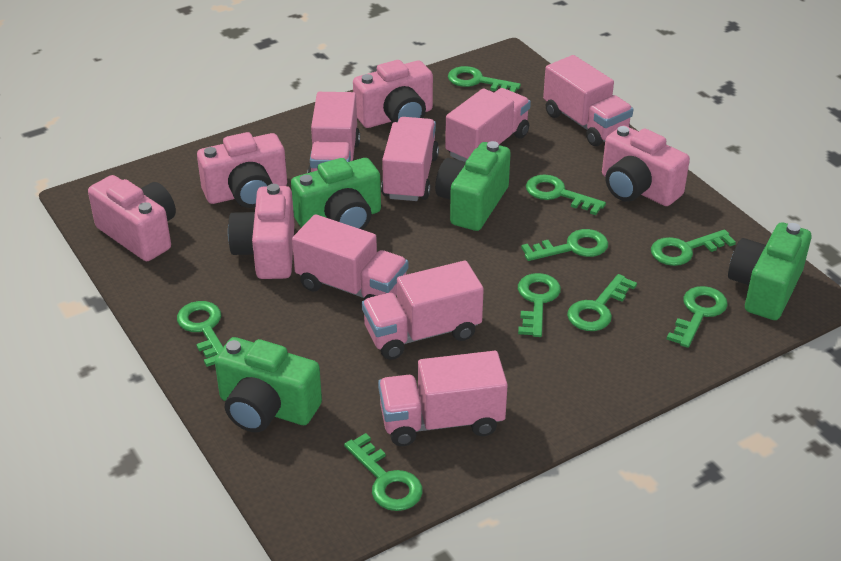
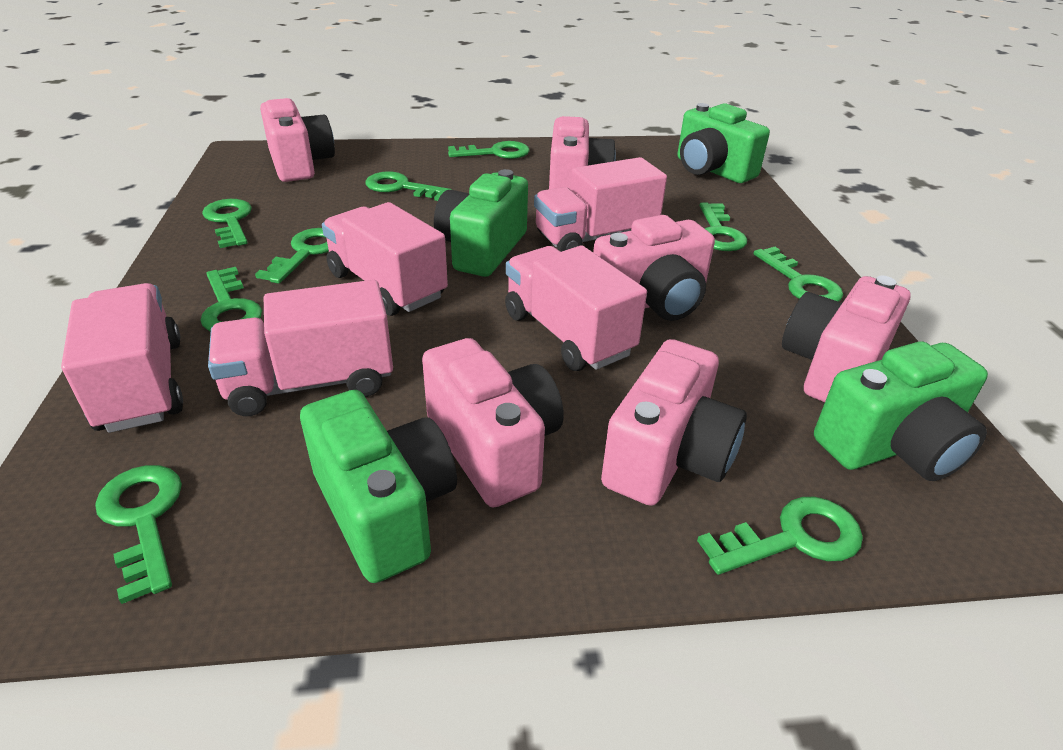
pink camera: [88,175,176,261] [197,132,287,208] [228,184,294,279] [353,60,433,128] [602,125,690,206] = 5 -> [260,98,335,182] [422,338,564,507] [549,116,616,190] [593,215,715,321] [601,339,747,506] [782,276,911,402] = 6
pink truck: [292,214,408,300] [307,92,360,173] [362,260,484,360] [378,351,508,446] [381,117,439,201] [445,88,531,162] [543,55,633,146] = 7 -> [61,283,183,433] [208,280,393,416] [322,202,448,316] [505,246,647,371] [534,157,667,252] = 5

